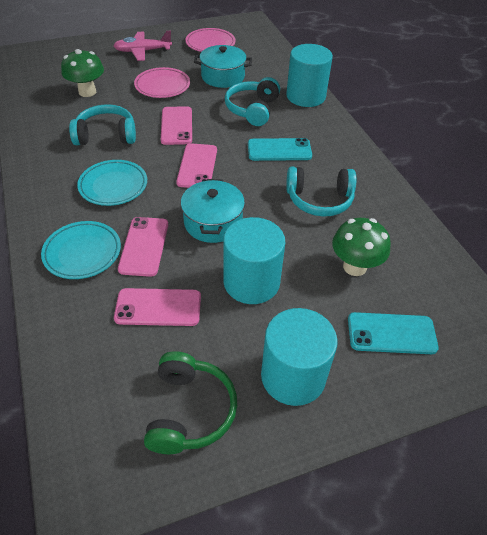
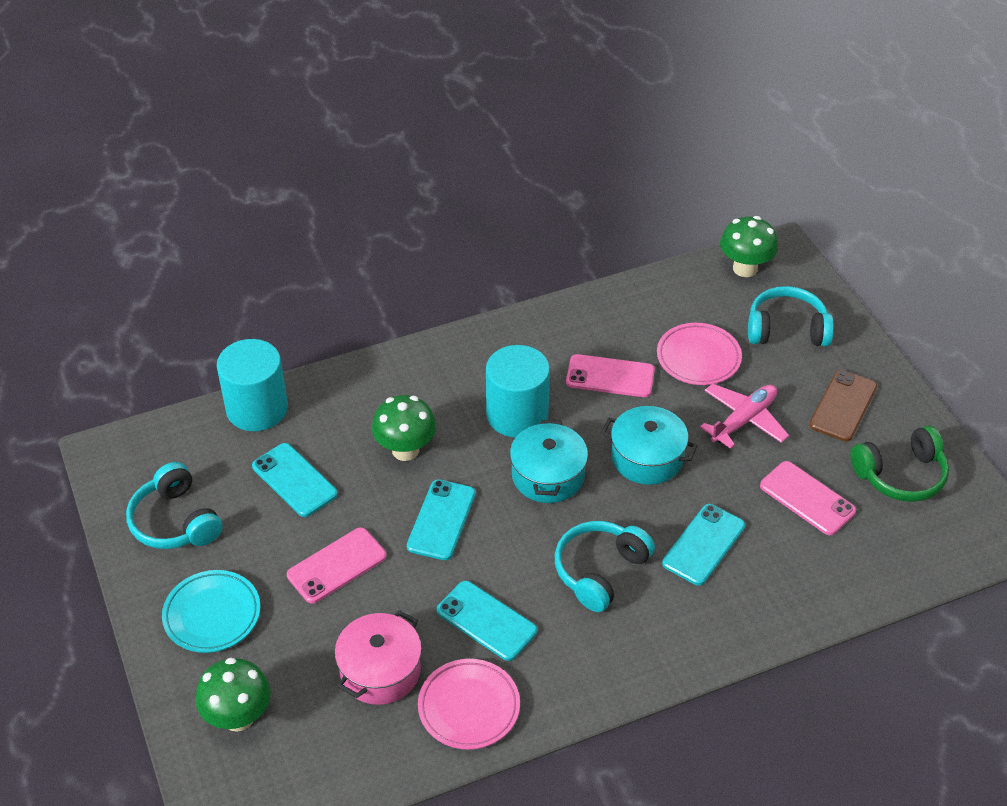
brown phone: none = 0 -> [810,370,877,441] = 1
green mushroom: [61,49,104,97] [332,218,391,276] = 2 -> [196,658,271,732] [372,395,436,461] [720,216,778,277] = 3
pink phone: [114,288,201,326] [118,217,168,277] [161,106,192,145] [176,143,217,188] = 4 -> [287,527,386,604] [566,354,655,397] [760,461,856,535] = 3
pink pot: none = 0 -> [335,610,422,705] = 1
turquoise cylinder: [223,217,285,304] [261,308,337,406] [286,44,333,107] = 3 -> [217,339,288,431] [486,345,550,438] = 2
turquoise phone: [248,138,312,161] [348,312,439,354] = 2 -> [252,443,338,517] [407,479,476,560] [437,581,537,661] [662,504,745,585] = 4
turquoise plate: [41,221,121,279] [77,160,147,206] = 2 -> [162,570,260,653] = 1

